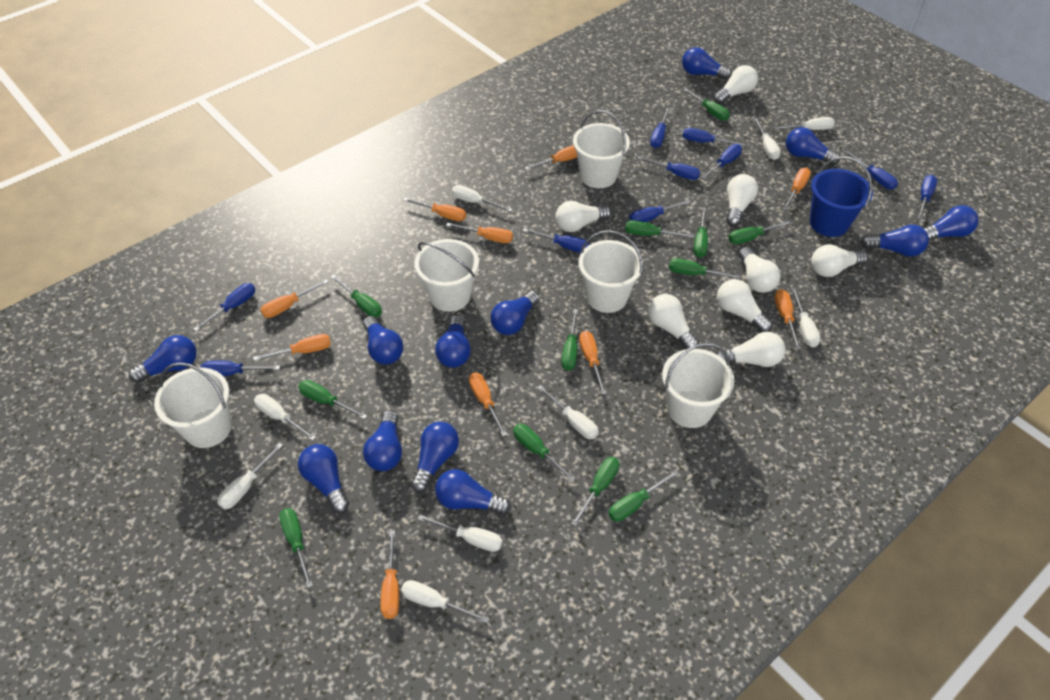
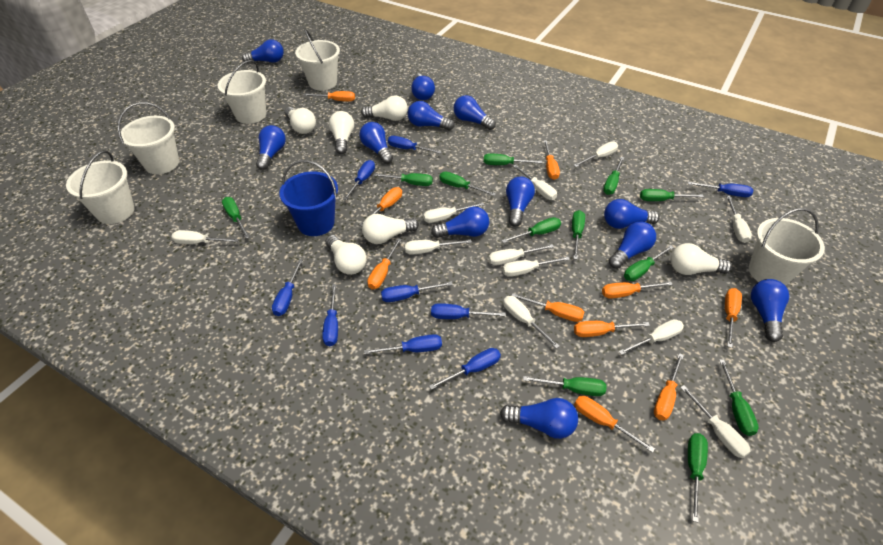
blue screwdriver: [193,283,255,331] [200,360,280,376] [523,228,590,253] [630,200,691,222] [638,156,700,180] [650,108,670,148] [683,128,745,146] [701,144,742,179] [845,150,898,189] [918,175,937,219] = 10 -> [272,259,303,316] [322,284,338,346] [344,160,375,200] [364,334,442,354] [381,281,453,302] [388,136,442,154] [429,348,501,390] [431,303,506,319] [688,182,753,197] = 9
white light bulb: [556,201,611,232] [648,294,699,349] [714,65,758,104] [716,332,786,367] [717,279,773,333] [726,174,758,226] [739,247,781,293] [811,244,868,277] = 8 -> [284,107,316,134] [326,235,367,275] [329,111,354,154] [361,95,408,121] [362,214,419,244] [670,243,732,275] = 6
white screwdriver: [217,443,283,510] [254,394,316,441] [401,580,490,623] [418,515,503,552] [452,185,512,212] [537,385,599,439] [753,118,781,160] [774,117,835,130] [791,288,820,347] = 9 -> [172,230,239,244] [405,240,472,255] [423,202,485,223] [488,244,554,265] [502,257,570,277] [503,296,560,349] [513,164,557,200] [574,142,618,167] [618,319,684,355] [680,385,751,458] [726,196,752,243] = 11

